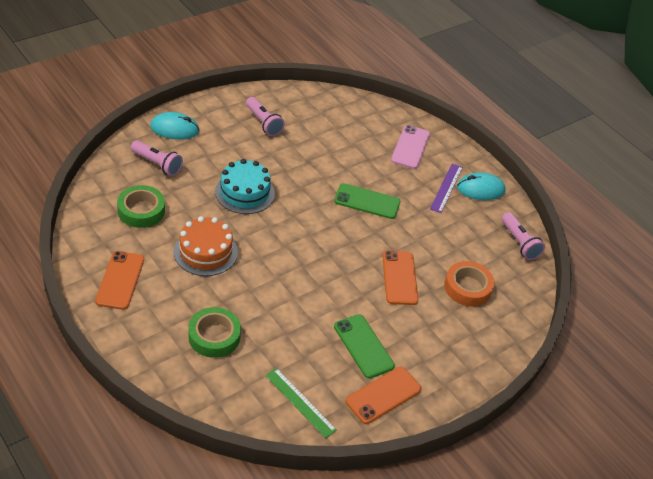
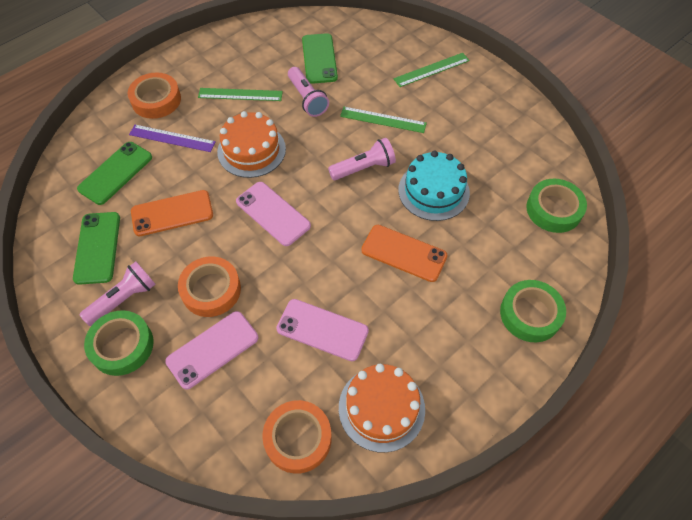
green phone: [334,183,401,219] [334,314,395,379] = 2 -> [73,212,120,285] [77,142,152,205] [302,33,338,84] = 3
green ruler: [265,368,337,438] = 1 -> [198,88,283,101] [340,107,427,133] [393,53,470,87] = 3
green tape: [117,185,165,228] [188,307,241,358] = 2 -> [84,310,154,376] [500,280,566,342] [526,179,587,233] = 3
orange cake: [174,216,238,276] = 1 -> [217,111,286,178] [339,364,425,453] = 2
orange phone: [95,251,144,310] [346,367,422,424] [382,250,418,305] = 3 -> [131,190,213,236] [361,225,448,282] = 2
orange tape: [444,261,494,306] = 1 -> [128,72,181,119] [178,256,241,317] [262,400,332,474] = 3
pink phone: [391,125,430,169] = 1 -> [165,311,258,389] [236,182,311,246] [276,299,369,361] = 3
turquoise mouse: [150,112,199,140] [457,172,505,200] = 2 -> none = 0

